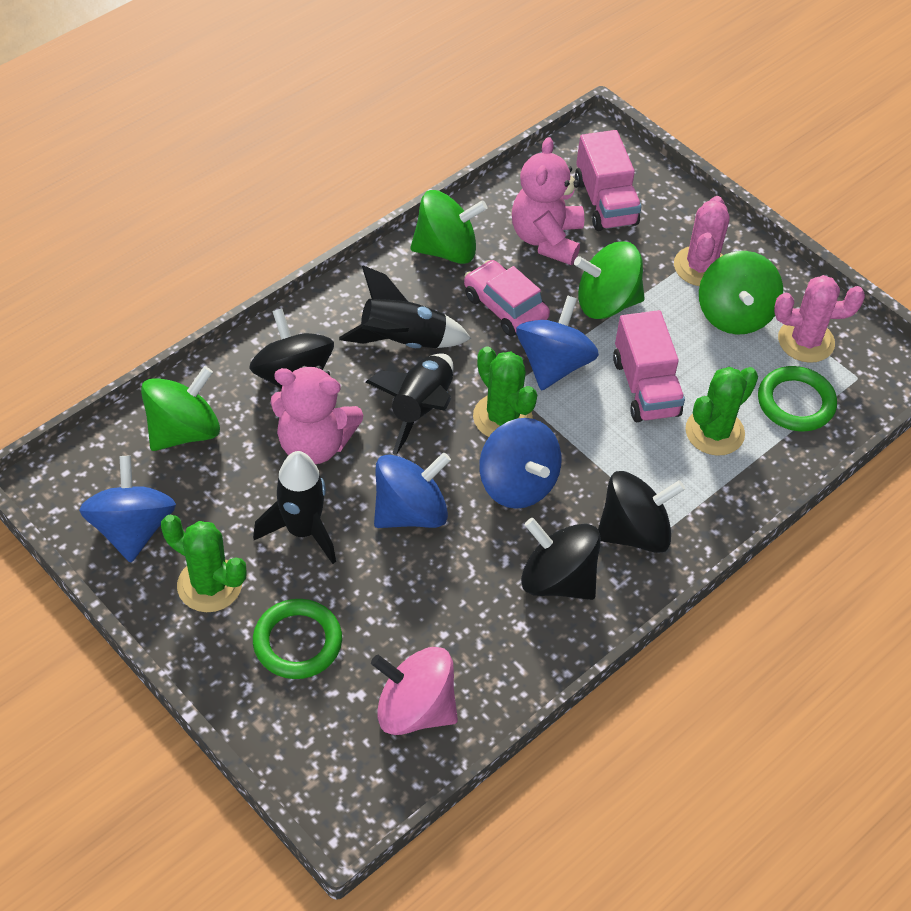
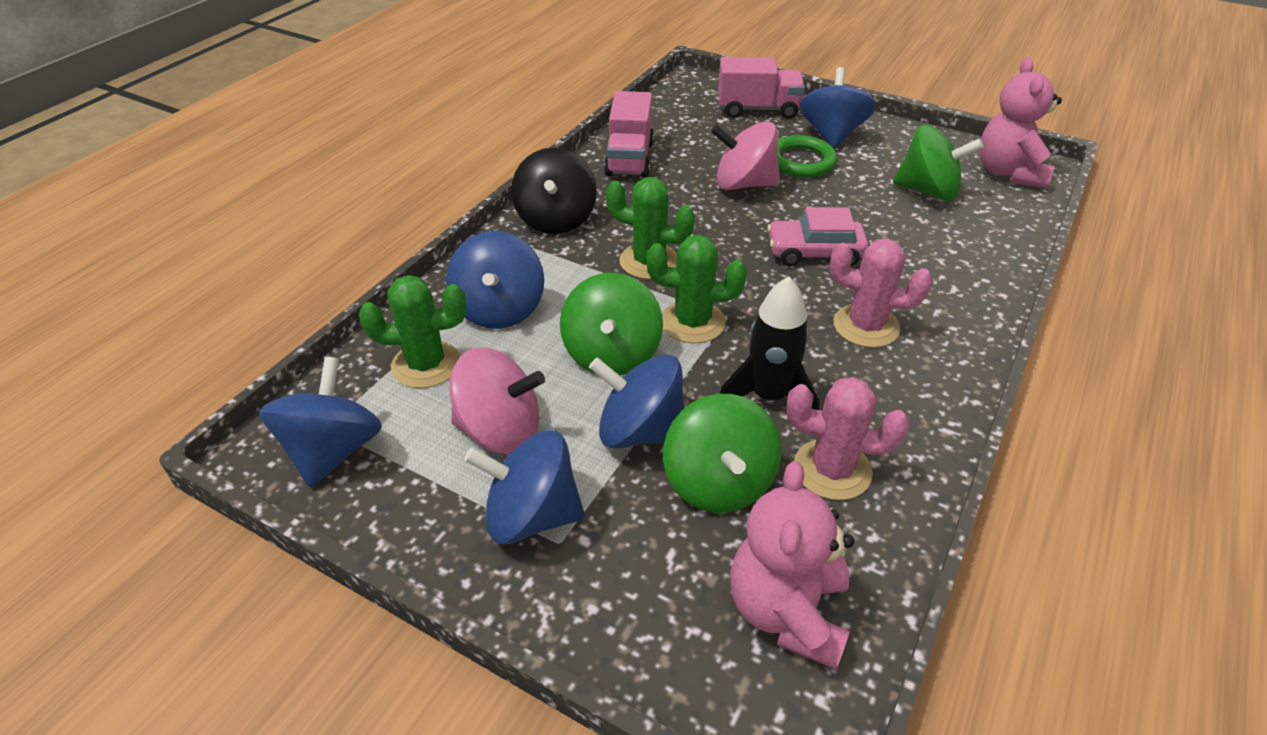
black rocket: [253,451,336,564] [339,266,471,348] [366,353,454,455] = 3 -> [720,276,819,410] = 1
black spinning top: [249,308,334,389] [521,518,601,600] [598,471,685,553] = 3 -> [511,147,597,234] = 1
blue spinning top: [79,456,176,562] [374,452,451,528] [479,418,561,509] [516,295,599,390] = 4 -> [259,357,382,488] [446,231,544,329] [464,430,585,544] [589,355,684,449] [800,67,875,148] = 5
green ring: [253,599,342,679] [758,366,837,431] = 2 -> [777,135,837,178] = 1
green spinning top: [141,366,220,451] [410,190,487,264] [574,241,645,319] [699,251,783,335] = 4 -> [560,273,663,375] [663,394,781,513] [893,125,983,201] = 3
pink spinning top: [371,647,458,735] = 1 -> [450,348,545,454] [711,121,780,190] = 2

